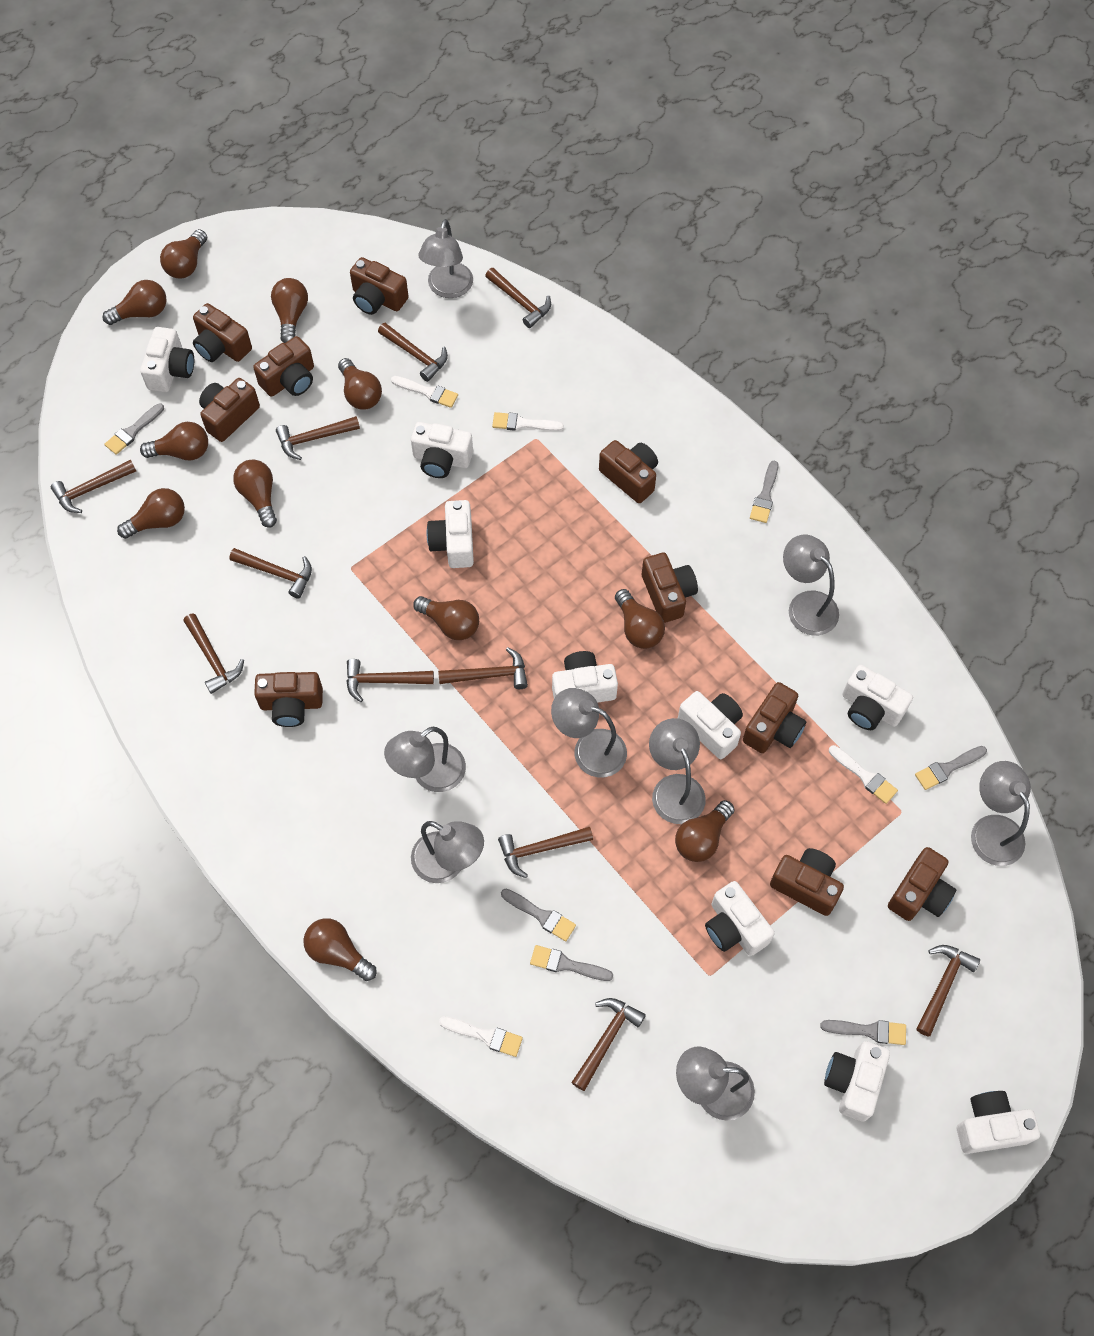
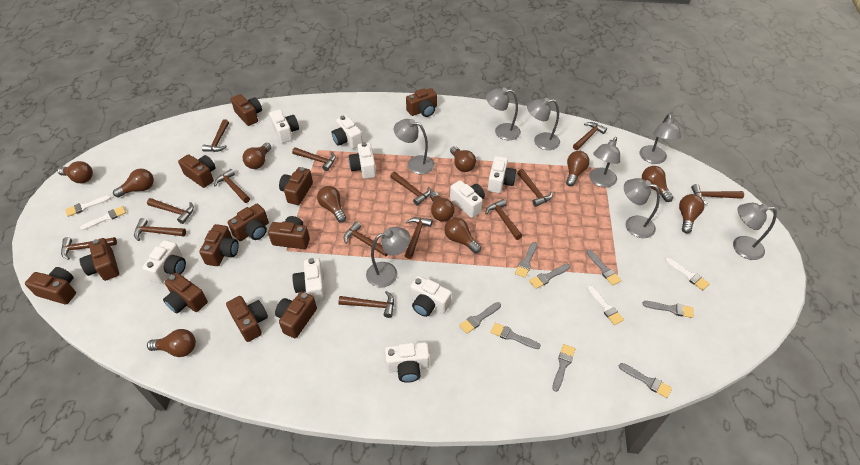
brown camera: [193,303,252,362] [199,378,260,442] [253,336,314,397] [254,672,323,727] [350,257,409,315] [599,440,658,503] [642,553,698,623] [743,682,806,753] [770,848,844,916] [888,847,956,921] = 10 -> [25,267,76,305] [79,238,119,281] [163,272,208,314] [178,154,215,188] [199,224,239,266] [226,296,268,342] [228,204,269,241] [231,94,262,126] [268,216,310,249] [275,291,317,338] [279,167,313,205] [406,88,437,117] = 12
brown hammer: [51,460,136,513] [183,613,244,694] [229,548,312,599] [276,416,360,460] [347,659,434,702] [378,323,448,382] [438,647,528,689] [485,268,551,328] [498,827,593,878] [571,998,646,1091] [916,945,980,1036] = 11 -> [61,237,117,260] [134,218,186,241] [147,198,194,224] [202,119,229,152] [214,169,250,203] [292,147,336,171] [338,291,394,318] [344,222,388,256] [390,172,431,206] [404,217,432,259] [485,199,522,240] [517,169,553,207] [573,122,607,150] [691,184,744,205] = 14
grey brush: [104,403,164,455] [501,889,576,941] [530,945,613,981] [750,461,778,523] [820,1020,906,1045] [915,746,987,790] = 6 -> [459,302,501,334] [491,323,541,349] [515,242,537,278] [529,264,570,289] [552,344,575,392] [586,250,621,286] [619,363,672,398] [642,301,694,318] = 8

